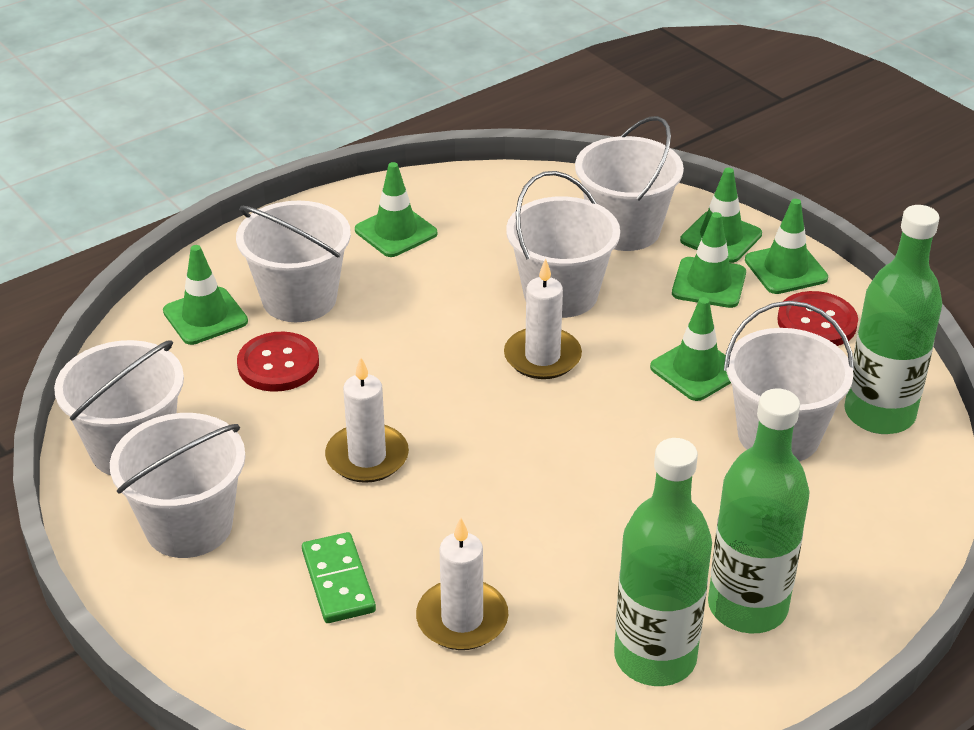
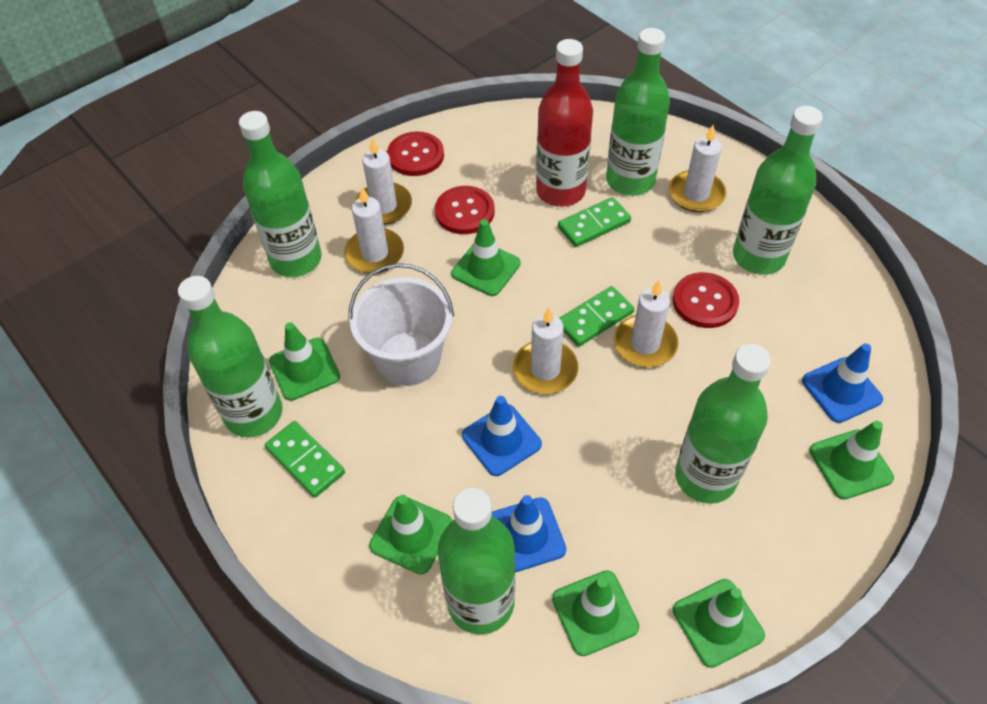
blue traffic cone: none = 0 -> [462,396,542,476] [492,495,566,573] [802,343,883,423] = 3
green bottle: [614,438,712,686] [708,388,810,633] [844,205,942,434] = 3 -> [178,276,282,437] [239,111,322,277] [438,488,515,635] [606,28,670,196] [675,344,771,504] [733,106,823,275] = 6
green domino: [302,532,376,623] = 1 -> [265,421,345,498] [558,197,631,247] [560,286,634,347] = 3
red bottle: none = 0 -> [536,39,593,207] = 1
red button: [237,332,319,392] [777,291,858,346] = 2 -> [387,131,444,176] [435,186,495,234] [673,272,739,328] = 3
white bucket: [54,340,184,475] [110,413,246,558] [236,201,351,322] [506,171,620,318] [575,116,684,251] [724,301,854,462] = 6 -> [348,263,454,386] = 1
white candle: [325,357,409,483] [416,517,508,650] [504,258,582,379] = 3 -> [344,187,404,273] [355,138,412,225] [513,307,579,394] [614,280,679,367] [669,125,727,212] = 5

